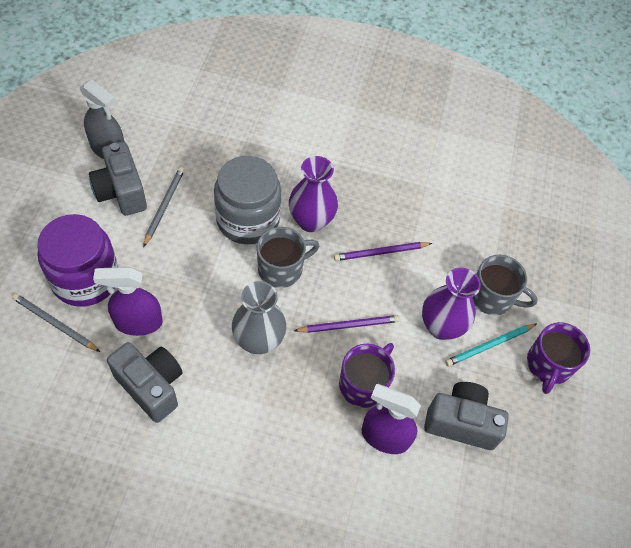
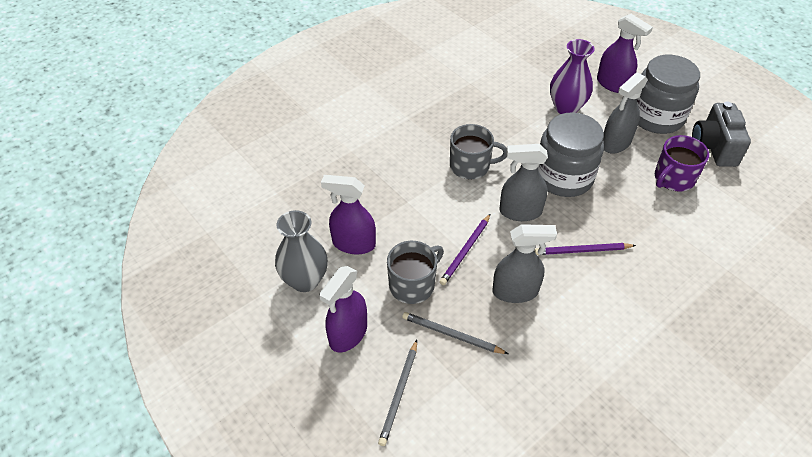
grey camera: [89,142,147,216] [107,342,183,423] [424,382,509,450] = 3 -> [692,101,751,167] = 1
grey jar: [214,156,281,244] = 1 -> [538,112,604,197] [637,55,700,134] = 2
grey spray bottle: [80,79,124,159] = 1 -> [492,224,557,303] [499,144,548,221] [603,72,648,154] = 3
purple jar: [37,214,118,307] = 1 -> none = 0
purple mug: [339,343,395,408] [527,322,590,394] = 2 -> [655,135,709,191] = 1
purple spray bottle: [93,267,163,336] [361,384,421,454] = 2 -> [319,266,367,353] [321,175,376,254] [597,14,653,93] = 3
purple vase: [289,156,338,232] [422,268,481,340] = 2 -> [550,39,595,114] = 1
turquoise pencil: [445,324,536,366] = 1 -> none = 0

